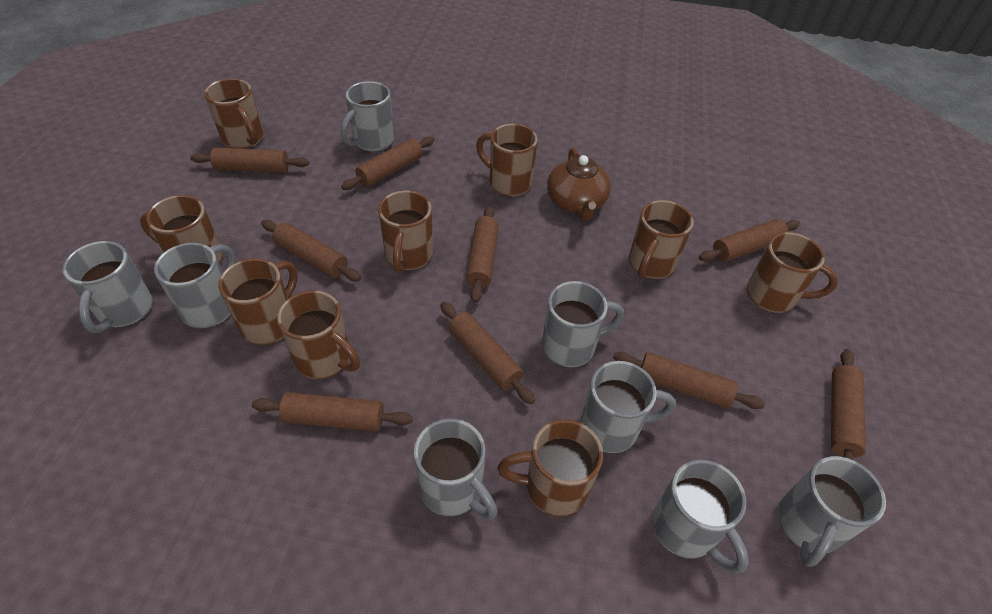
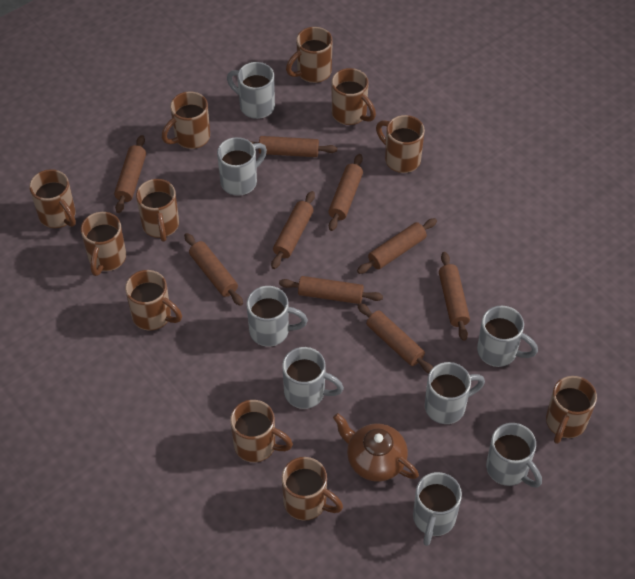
brown mug: [140,195,223,264] [204,79,264,149] [218,258,298,345] [277,290,360,379] [378,190,433,273] [476,124,537,196] [498,419,603,517] [629,200,693,279] [747,232,838,313] = 9 -> [29,169,76,228] [81,212,126,276] [125,270,182,331] [136,179,179,242] [162,91,210,149] [230,400,293,462] [282,457,343,521] [286,27,333,83] [332,68,376,125] [376,115,425,173] [546,376,597,444] = 11

